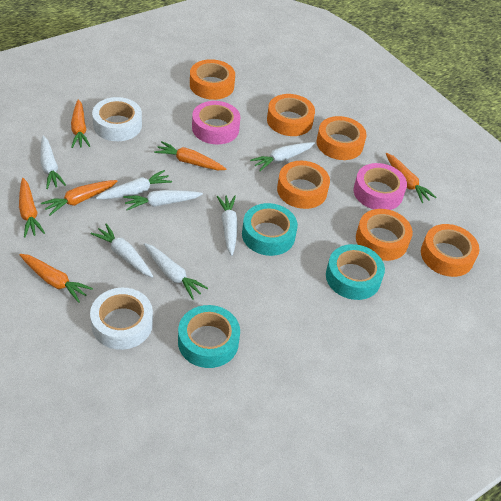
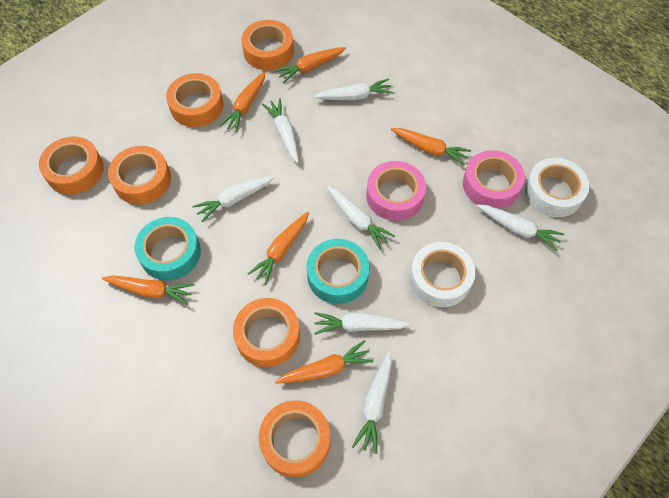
turquoise tape: [178,305,240,368] [242,203,298,256] [326,244,385,300] = 3 -> [135,217,201,281] [306,239,369,304] = 2

